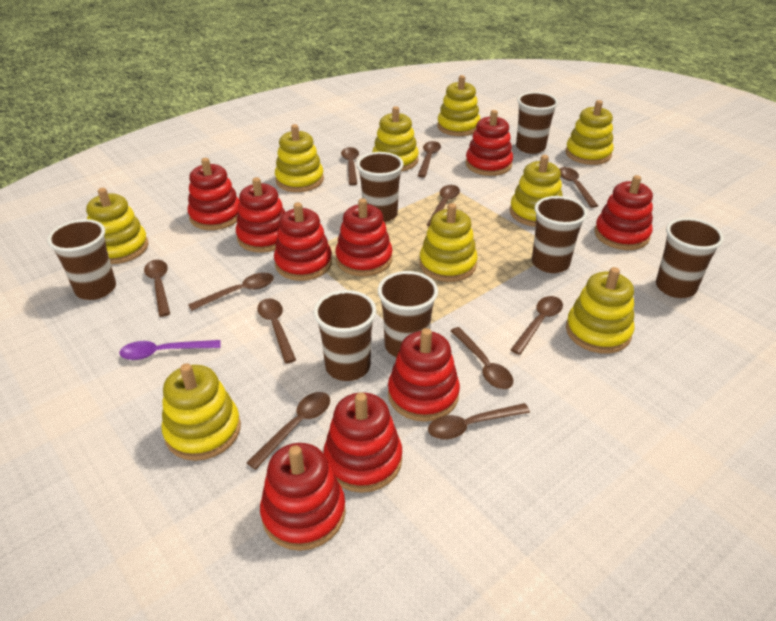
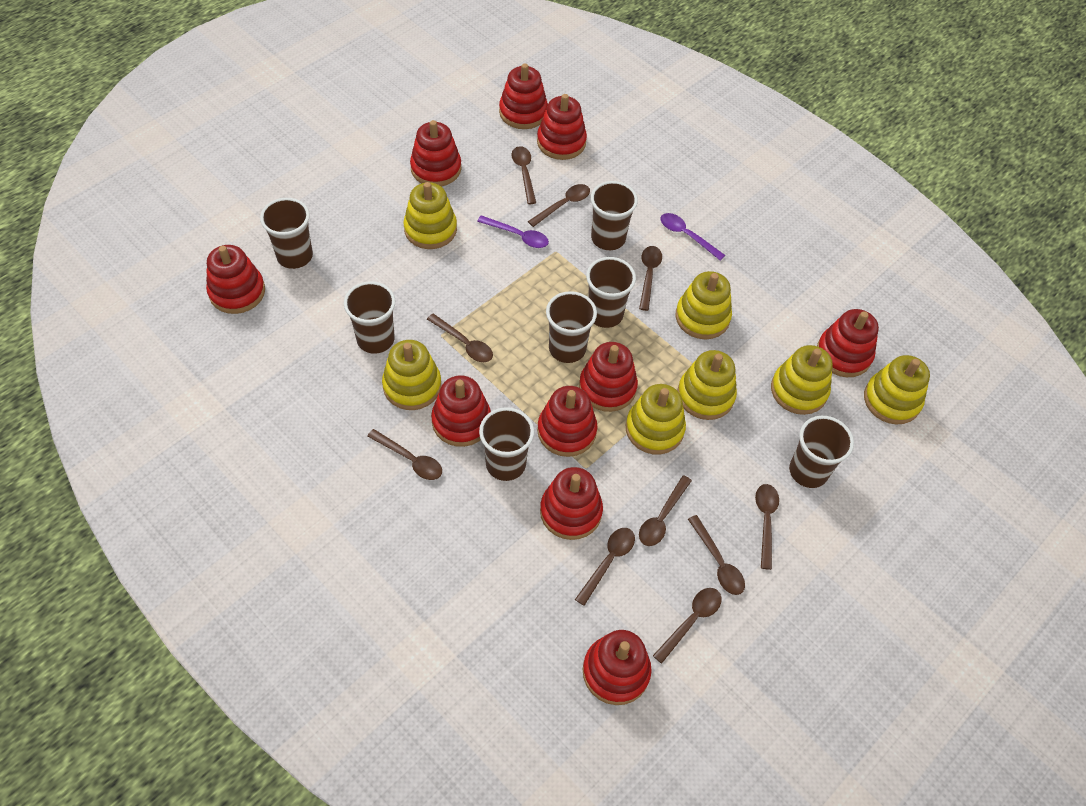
brown spoon: [144,260,170,317] [188,273,274,311] [247,392,330,470] [257,298,296,364] [341,147,359,185] [418,141,441,178] [427,185,460,226] [428,403,530,439] [451,327,513,389] [510,296,563,355] [560,167,598,208] = 11 -> [367,429,442,480] [427,314,493,362] [511,146,536,204] [528,184,590,227] [575,528,635,606] [639,246,662,311] [639,475,692,546] [653,588,721,664] [688,515,745,595] [755,484,779,570] = 10
purple spoon: [119,340,221,360] = 1 -> [477,215,549,248] [661,213,725,261] = 2
red stacking toy: [188,158,240,230] [236,177,285,253] [260,443,346,551] [274,202,332,281] [323,393,402,493] [335,198,393,276] [388,328,460,422] [465,110,513,176] [594,175,653,250] = 9 -> [206,245,265,314] [410,120,461,187] [431,375,491,447] [499,63,548,129] [537,94,587,160] [537,386,598,457] [540,467,603,540] [579,342,638,412] [583,630,652,705] [817,309,879,377] = 10
yellow stacking toy: [86,188,149,264] [162,364,241,461] [275,124,324,192] [372,106,419,172] [419,203,478,282] [437,75,480,136] [510,155,563,227] [565,100,614,165] [566,267,635,354] = 9 -> [382,340,441,410] [403,182,457,249] [626,384,686,454] [676,271,732,339] [678,350,737,420] [771,345,833,415] [864,355,930,424] = 7

